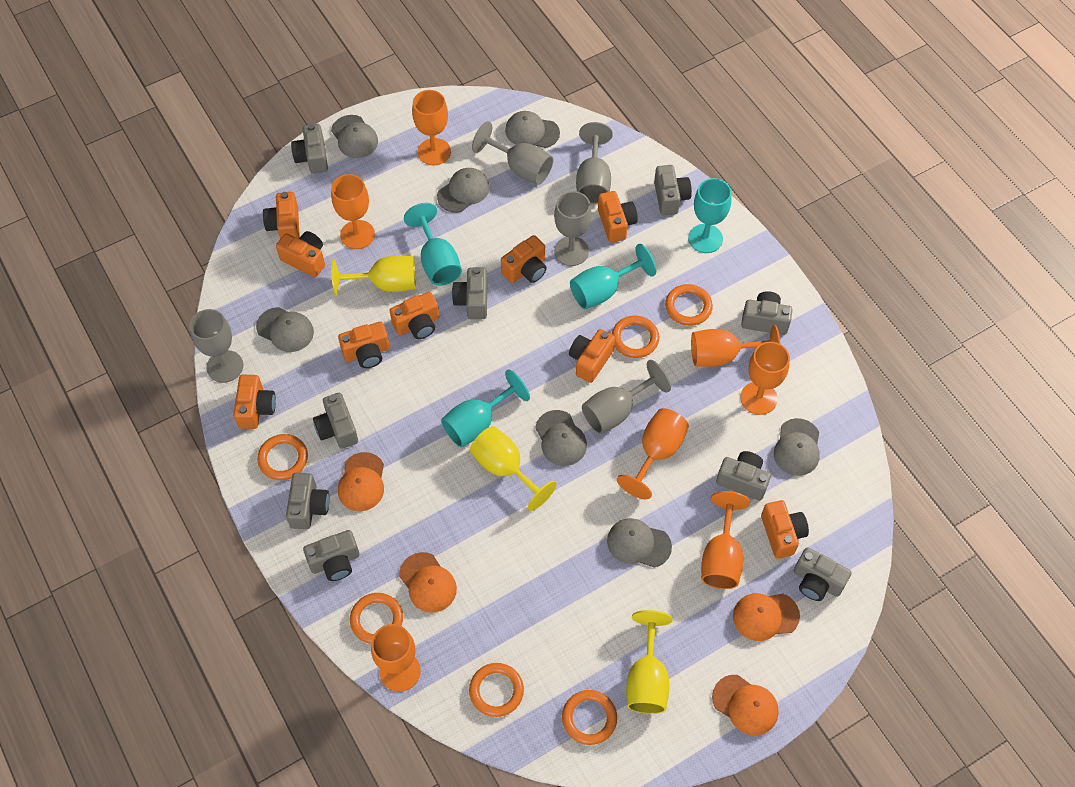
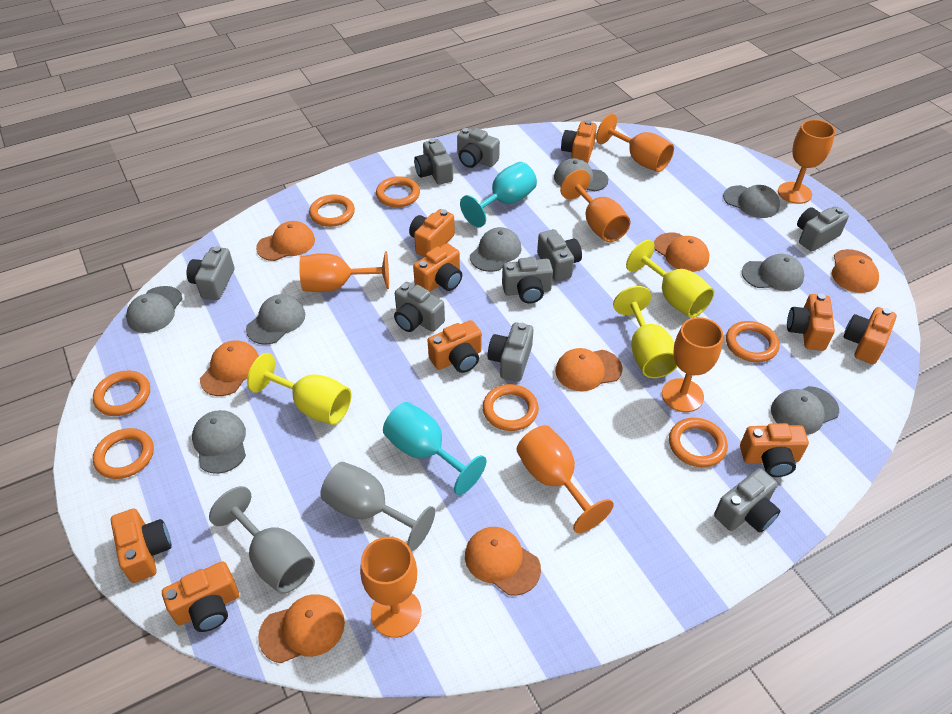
grey cap: [256,307,314,352] [331,115,378,158] [437,168,490,213] [505,111,560,148] [535,410,587,466] [607,518,672,568] [774,418,820,476] = 7 -> [126,286,182,333] [192,410,246,474] [246,294,305,345] [470,227,522,272] [554,158,608,191] [723,185,780,218] [742,254,804,291] [771,386,839,435] = 8
grey goblet: [189,309,243,383] [472,121,553,185] [554,191,592,266] [576,122,613,204] [582,360,671,434] = 5 -> [209,486,315,594] [320,462,435,551] = 2
orange cap: [338,452,384,511] [399,552,457,613] [712,675,779,735] [733,593,800,641] = 4 -> [200,340,259,396] [256,221,315,261] [258,594,345,663] [465,527,541,596] [555,348,622,391] [654,233,710,272] [832,249,879,293] = 7
orange ring: [257,434,308,480] [350,593,403,644] [469,663,524,717] [562,690,617,745] [612,316,659,358] [665,284,713,326] = 6 -> [93,371,150,416] [93,428,154,479] [309,194,355,227] [376,176,420,207] [483,384,539,431] [669,418,728,468] [726,321,780,362] = 7
turquoise goblet: [404,203,462,286] [441,370,530,447] [570,244,656,309] [688,178,731,253] = 4 -> [383,402,486,495] [460,162,537,227] = 2

